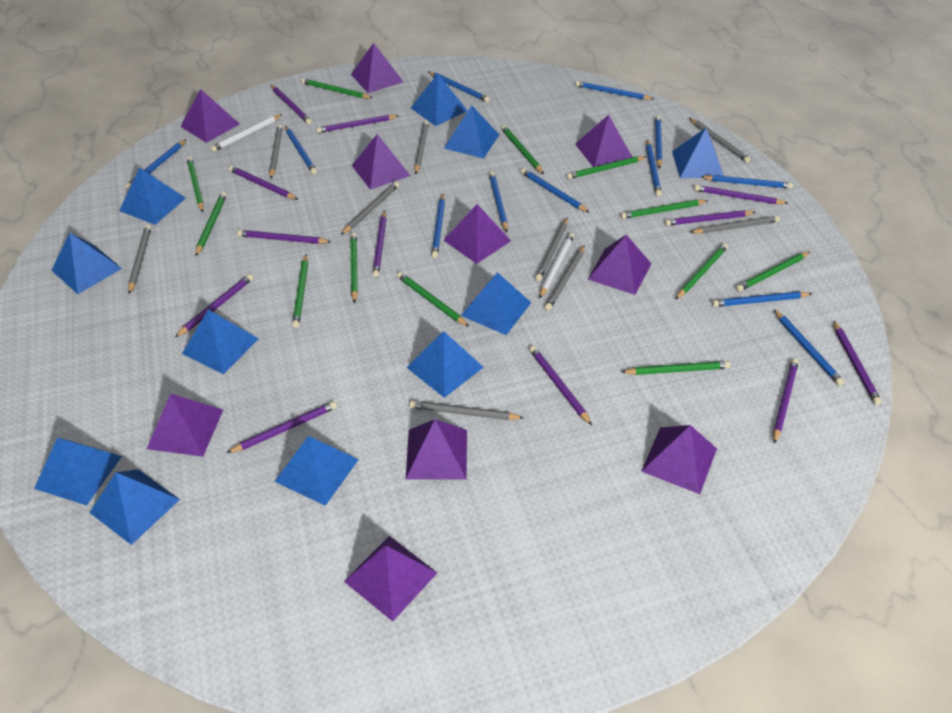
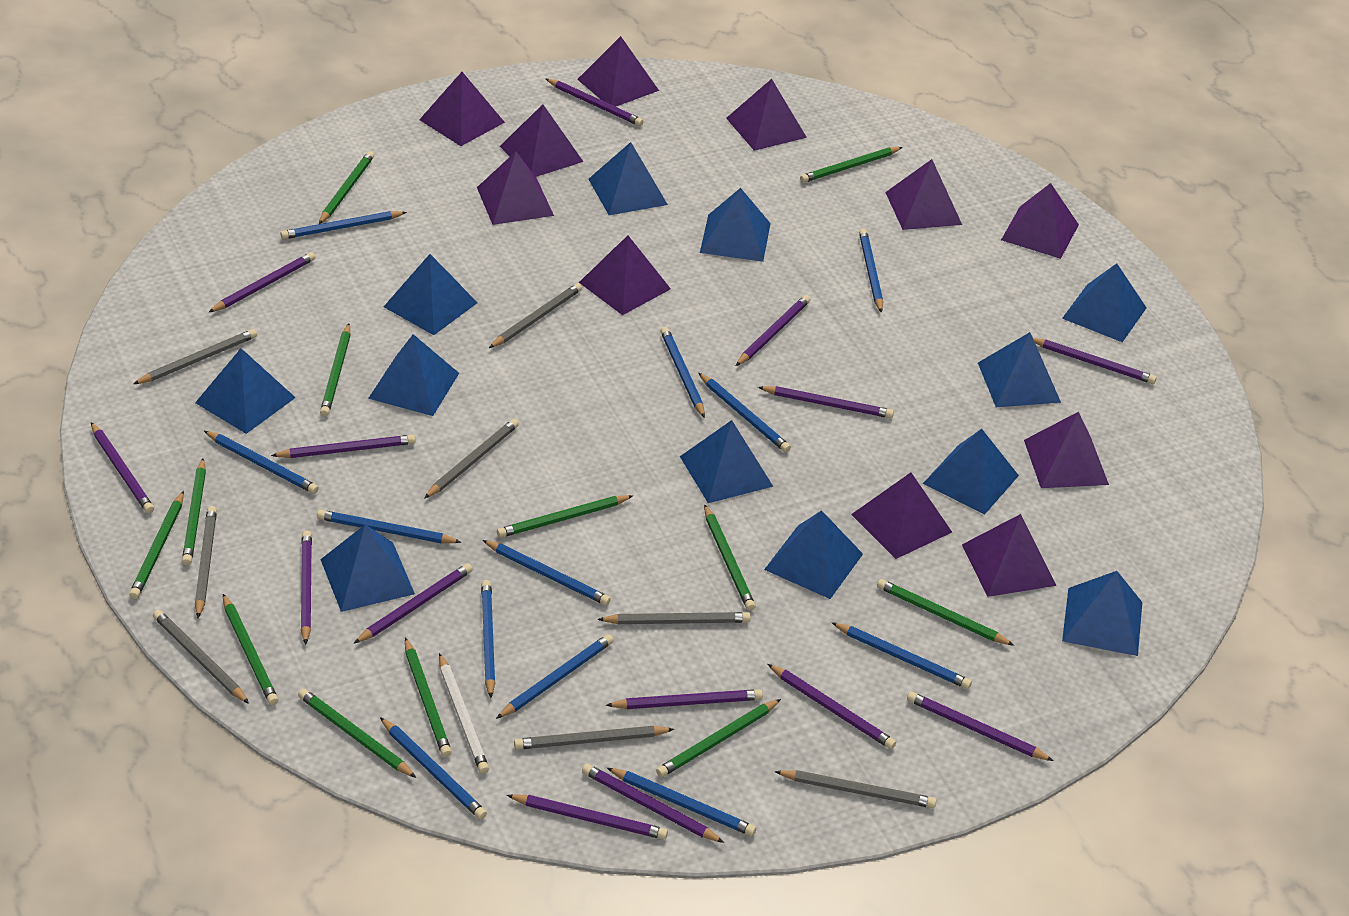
blue pyramid: [34,438,122,505] [51,233,122,294] [89,469,180,545] [119,168,186,225] [182,310,259,374] [274,436,359,506] [406,331,484,398] [411,74,468,126] [444,105,499,159] [461,272,531,335] [672,128,724,178] = 11 -> [195,349,296,434] [320,524,415,612] [368,334,459,416] [384,254,477,335] [588,142,668,215] [680,420,773,503] [700,188,771,262] [764,510,863,599] [923,429,1019,515] [978,332,1061,407] [1062,263,1147,342] [1062,571,1142,656] = 12
grey pencil: [128,225,151,294] [269,124,282,178] [341,182,399,235] [410,401,524,420] [414,120,429,174] [535,217,568,281] [545,245,585,310] [689,118,751,163] [690,216,780,234] = 9 -> [133,329,257,384] [153,610,249,704] [195,506,217,618] [424,419,519,499] [489,283,582,348] [514,726,674,750] [597,612,751,624] [774,770,936,808] = 8
purple pencil: [175,274,253,337] [227,401,337,453] [229,166,298,200] [237,230,331,244] [271,85,312,124] [316,115,399,133] [372,210,387,277] [529,346,592,425] [665,210,756,226] [694,185,789,204] [773,359,799,444] [833,320,882,405] = 12 -> [91,423,154,513] [208,252,315,313] [271,435,416,458] [301,530,312,645] [353,563,473,644] [507,794,668,840] [546,79,643,126] [582,764,724,843] [606,689,763,709] [736,295,810,366] [758,386,894,418] [768,664,896,749] [907,692,1053,761] [1033,338,1156,384] = 14
purple pyramid: [147,394,223,457] [180,89,240,143] [344,536,437,621] [351,43,403,93] [352,134,411,190] [406,419,467,480] [443,204,511,264] [575,115,632,167] [588,235,651,295] [641,425,717,494] = 10 -> [419,72,505,146] [477,152,554,225] [500,104,583,177] [577,36,659,107] [579,235,671,315] [726,79,807,151] [851,473,952,559] [885,159,962,230] [962,514,1056,597] [1001,183,1079,259] [1024,412,1109,488] = 11
white pencil: [211,114,283,152] [539,233,574,299] = 2 -> [439,653,489,774] = 1

